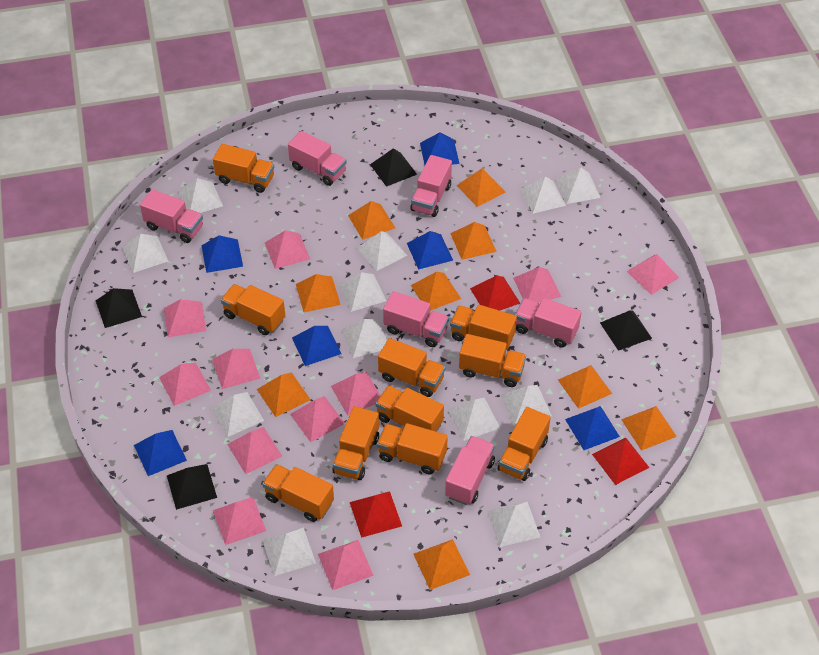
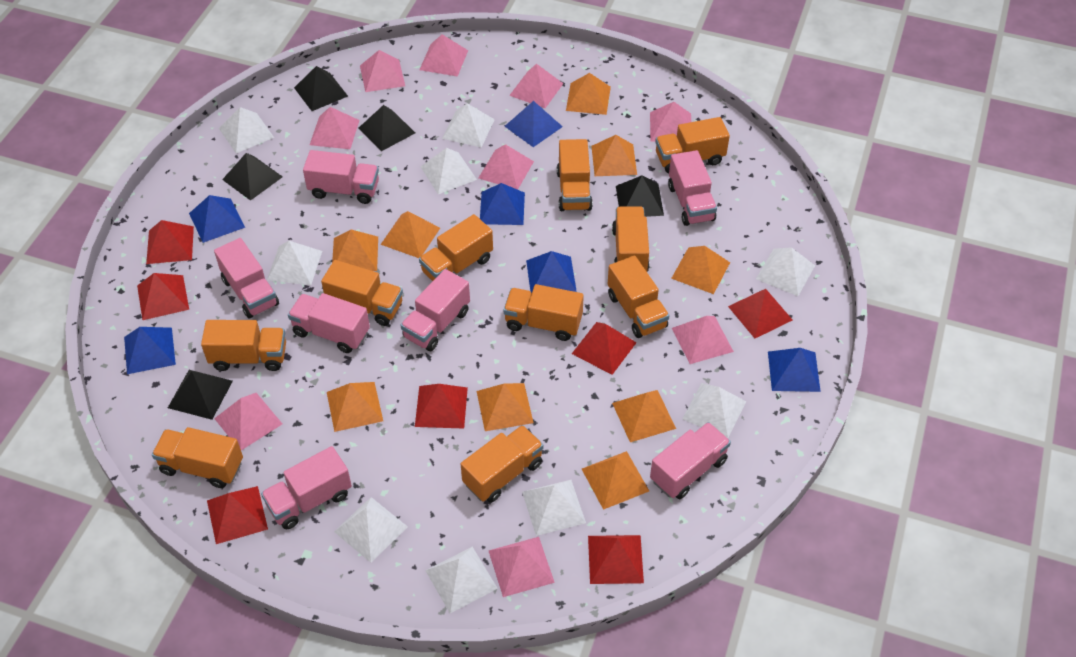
black pyramid: [96,288,142,328] [167,464,217,510] [370,148,417,187] [600,310,652,351] = 4 -> [168,370,233,420] [222,153,282,201] [294,66,348,111] [359,105,415,151] [616,175,664,217] = 5
pink pyramid: [159,362,211,406] [164,299,206,337] [212,349,260,389] [213,497,266,545] [227,427,282,474] [265,230,310,269] [290,396,345,442] [318,540,374,590] [331,372,381,415] [513,267,561,303] [626,254,679,295] = 11 -> [214,393,282,450] [310,107,360,149] [360,50,405,92] [420,34,468,76] [479,144,534,190] [488,537,555,597] [509,64,563,108] [650,102,691,142] [672,316,734,364] = 9
pink truck: [140,189,203,243] [288,131,346,186] [383,291,449,347] [410,155,452,217] [445,436,495,505] [515,298,581,348] = 6 -> [214,238,279,319] [261,446,352,529] [288,293,370,353] [303,150,379,204] [401,269,470,351] [650,422,731,499] [668,150,717,226] = 7
red pyramid: [350,491,402,538] [470,276,520,311] [592,437,649,485] = 3 -> [137,273,189,320] [146,220,194,264] [207,486,268,544] [415,384,468,429] [572,322,637,375] [588,535,644,584] [728,289,792,338] = 7
white pyramid: [122,234,168,273] [179,178,223,213] [211,392,264,437] [262,527,316,576] [338,272,386,312] [342,319,387,358] [357,231,407,271] [448,398,500,441] [487,502,540,547] [501,385,552,426] [520,176,566,214] [556,168,600,204] = 12 -> [219,107,274,153] [267,241,322,285] [334,497,408,562] [420,148,477,194] [425,547,498,613] [442,103,495,148] [522,480,586,536] [682,383,747,438] [756,247,815,296] = 9

